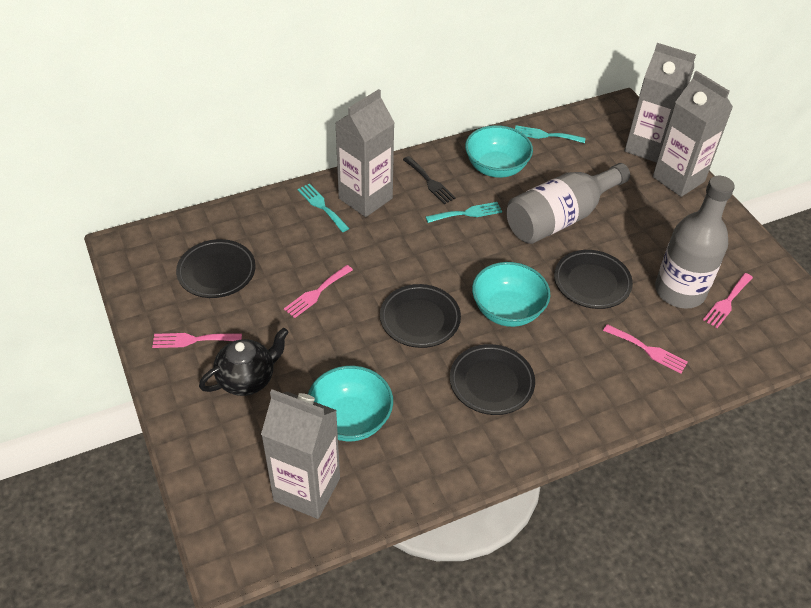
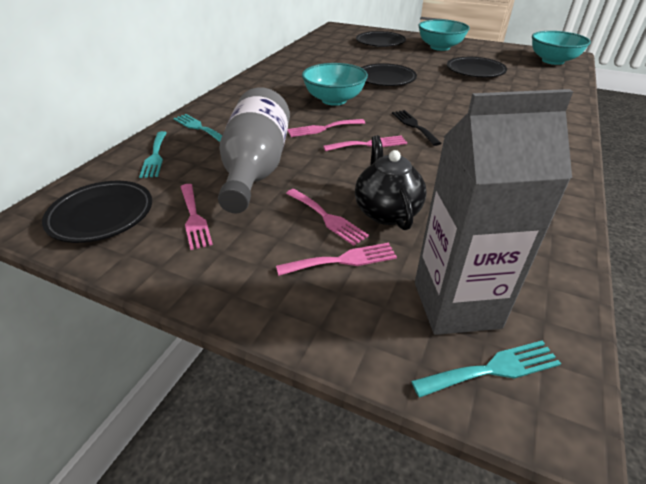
grey bottle: [507,163,630,244] [655,176,735,308] = 2 -> [218,88,290,213] = 1
grey carton: [261,389,340,519] [336,89,395,217] [625,43,696,163] [653,71,733,197] = 4 -> [415,89,573,335] = 1
pink fork: [152,333,242,348] [284,265,353,318] [603,324,688,374] [703,273,753,328] = 4 -> [181,184,213,250] [276,243,397,276] [286,189,369,246] [287,119,365,137] [323,136,407,151] = 5

